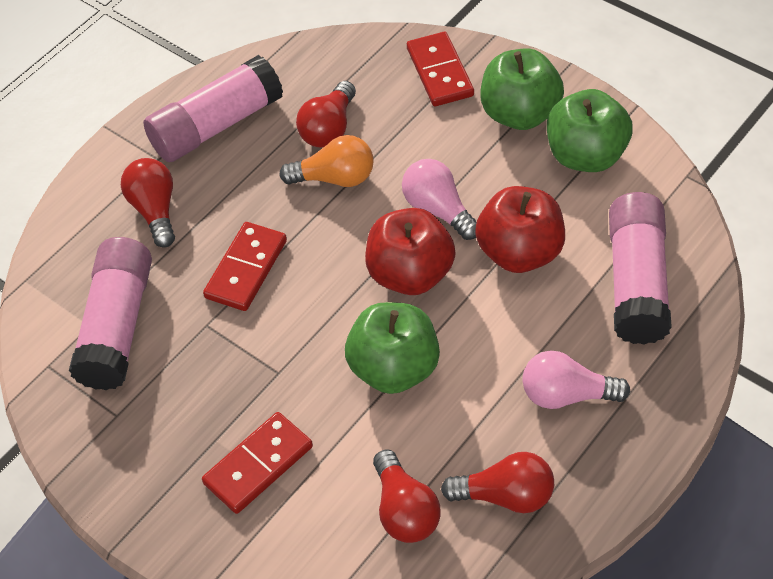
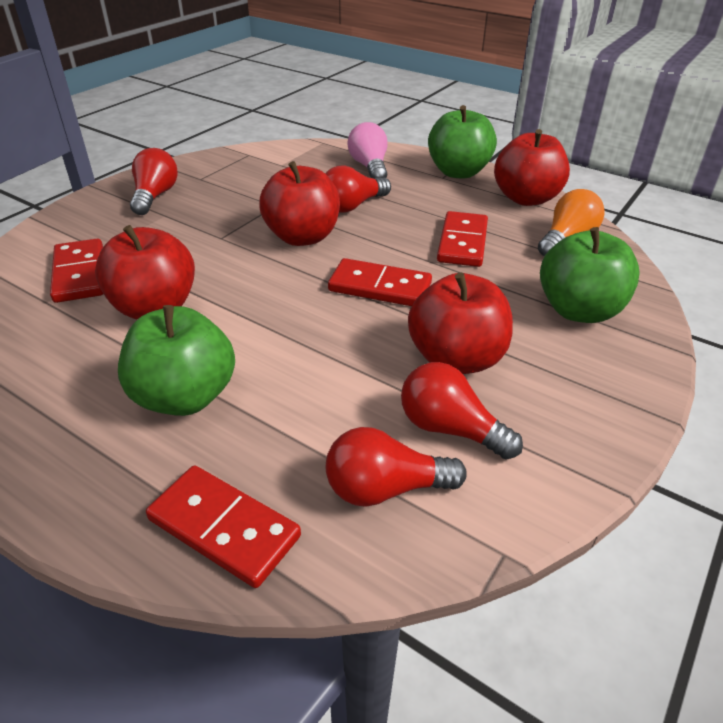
pink glue stick: [69,237,152,390] [143,55,283,162] [609,192,672,344] = 3 -> none = 0
pink light bulb: [402,159,477,240] [522,351,631,409] = 2 -> [347,122,387,178] = 1
red apple: [365,208,455,295] [475,186,565,273] = 2 -> [95,225,195,319] [259,161,340,246] [408,273,513,374] [494,129,570,206] = 4
red domino: [202,412,313,514] [203,222,287,311] [407,32,474,106] = 3 -> [50,238,103,303] [146,465,301,588] [328,258,432,306] [437,211,488,267] = 4

